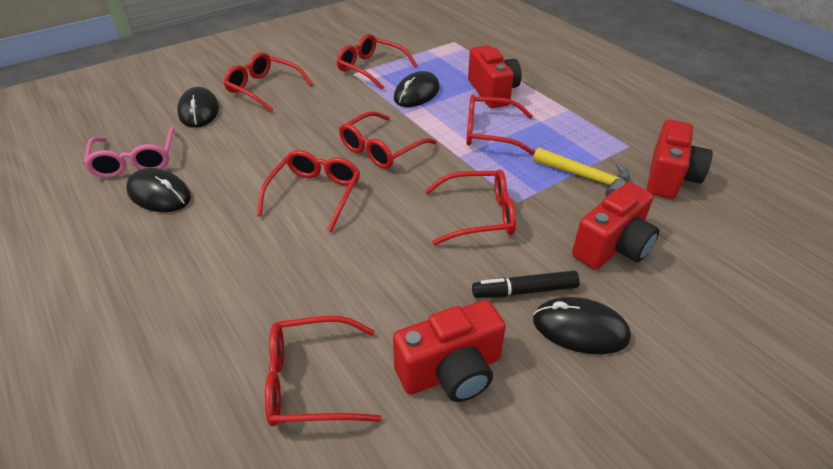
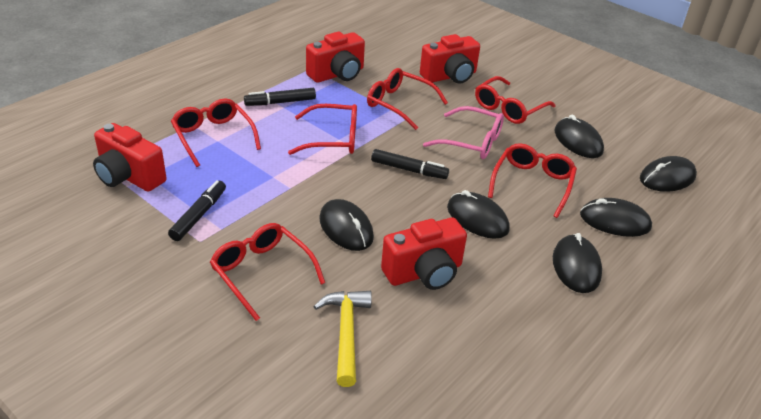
black marker: [472,270,580,298] = 1 -> [168,180,226,241] [244,88,316,106] [371,149,449,179] = 3
black mouse: [126,168,191,212] [177,87,219,128] [394,71,440,107] [533,297,631,354] = 4 -> [319,199,374,251] [447,190,510,239] [553,233,602,293] [554,115,604,158] [580,198,652,237] [640,156,697,192] = 6
red glasses: [223,52,313,112] [257,150,360,232] [265,316,382,427] [337,34,417,90] [339,111,437,169] [425,169,516,245] [466,94,535,155] = 7 -> [171,99,261,167] [210,223,325,321] [288,104,357,155] [367,68,448,130] [475,76,556,124] [488,143,577,218] = 6

